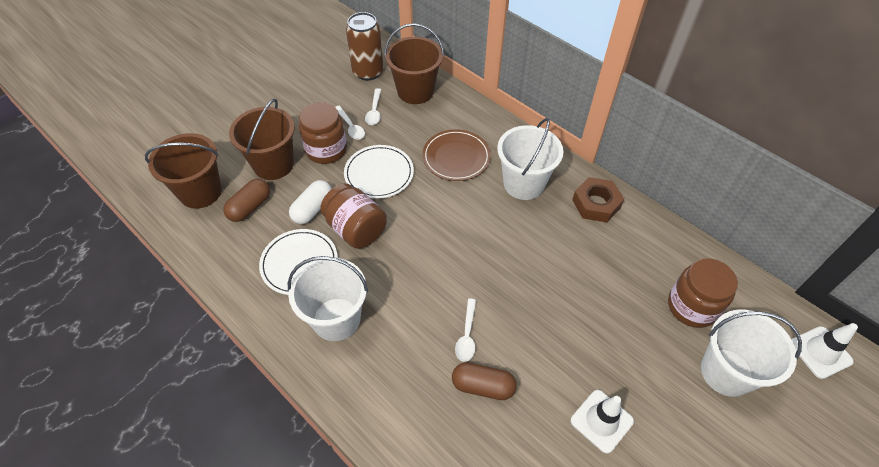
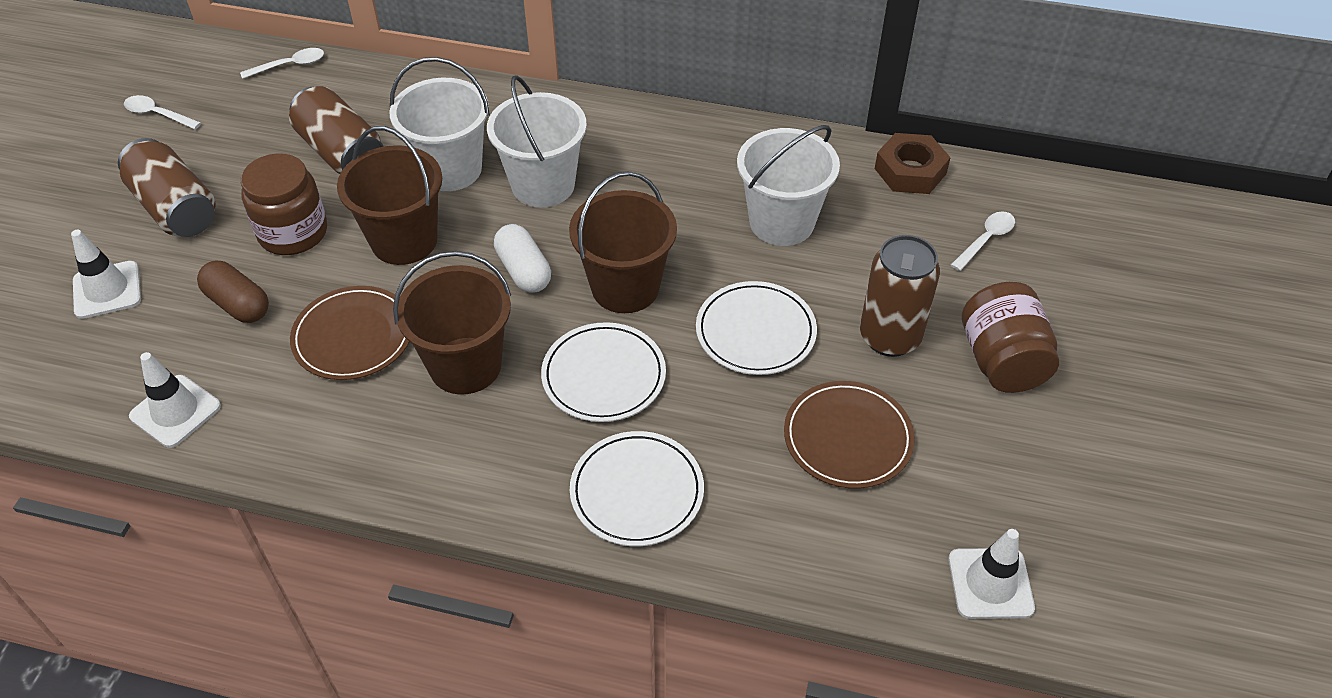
brown can: [346,12,383,81] = 1 -> [118,138,216,237] [289,86,384,174] [860,235,940,357] = 3
brown capsule: [223,179,270,222] [452,362,517,400] = 2 -> [197,261,269,323] = 1
brown jar: [299,102,347,164] [320,183,387,249] [668,258,738,328] = 3 -> [241,153,327,255] [962,282,1059,393] = 2
brown plate: [422,129,491,181] = 1 -> [290,286,409,380] [784,381,915,489] = 2
white plate: [259,229,338,295] [344,145,414,199] = 2 -> [541,322,666,422] [570,431,704,546] [696,281,817,375] = 3
white traffic cone: [570,390,634,453] [792,323,858,379] = 2 -> [71,230,141,319] [129,352,221,448] [949,529,1035,619] = 3

